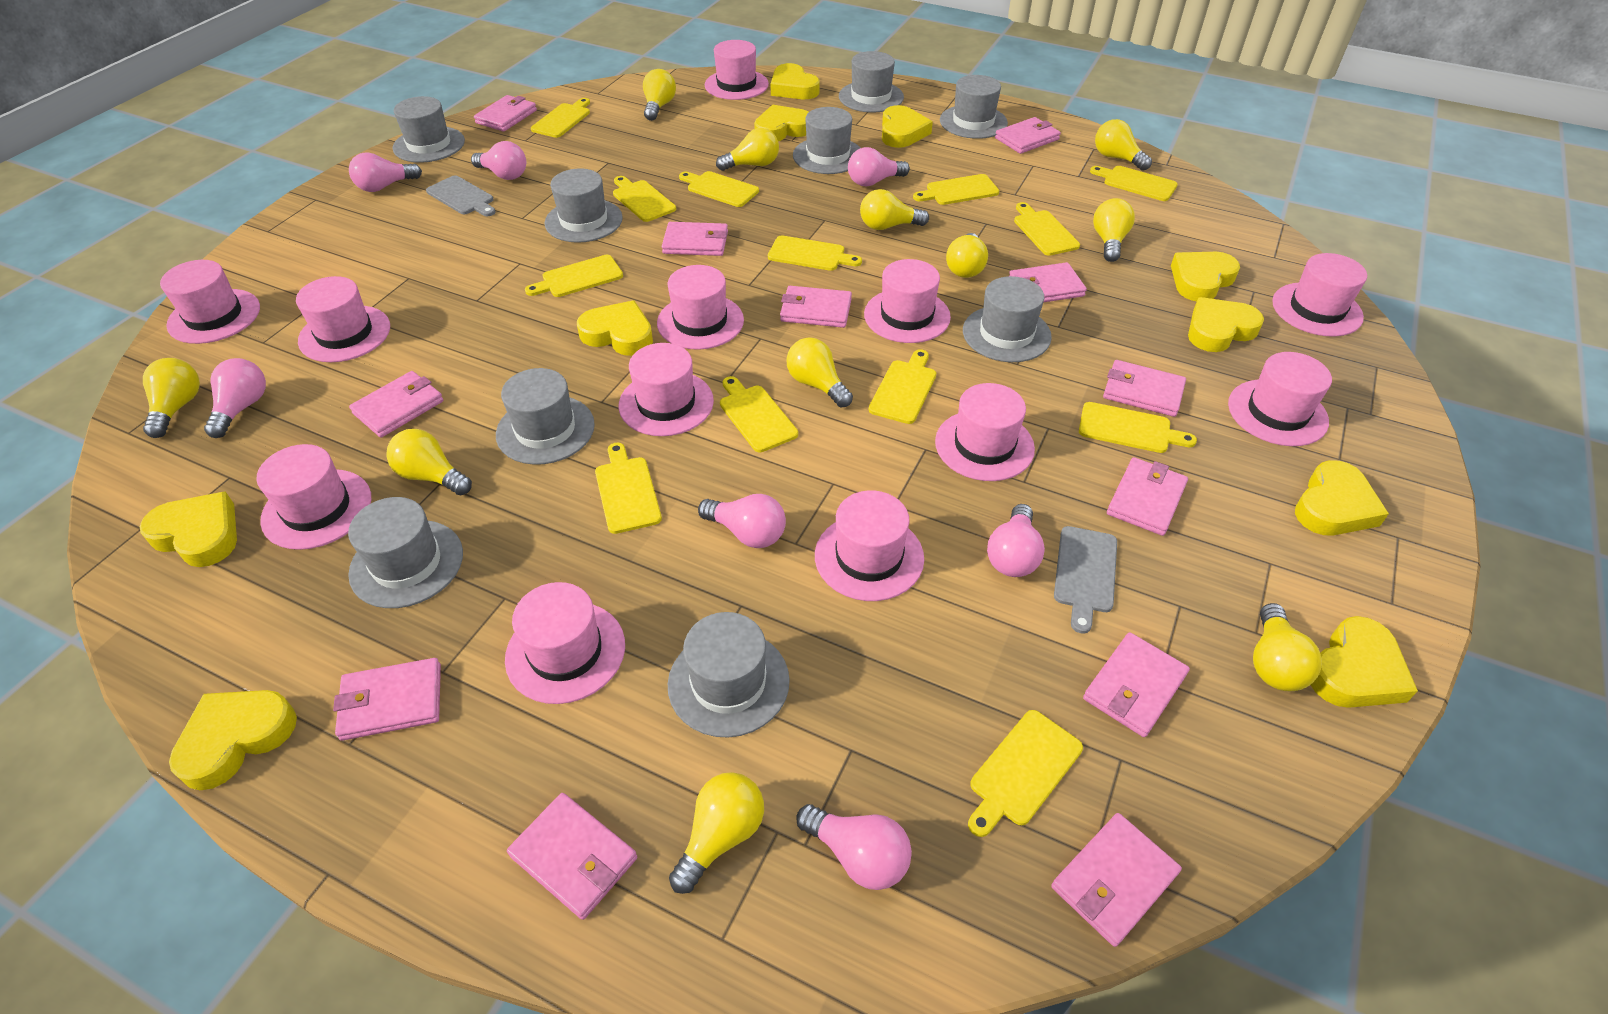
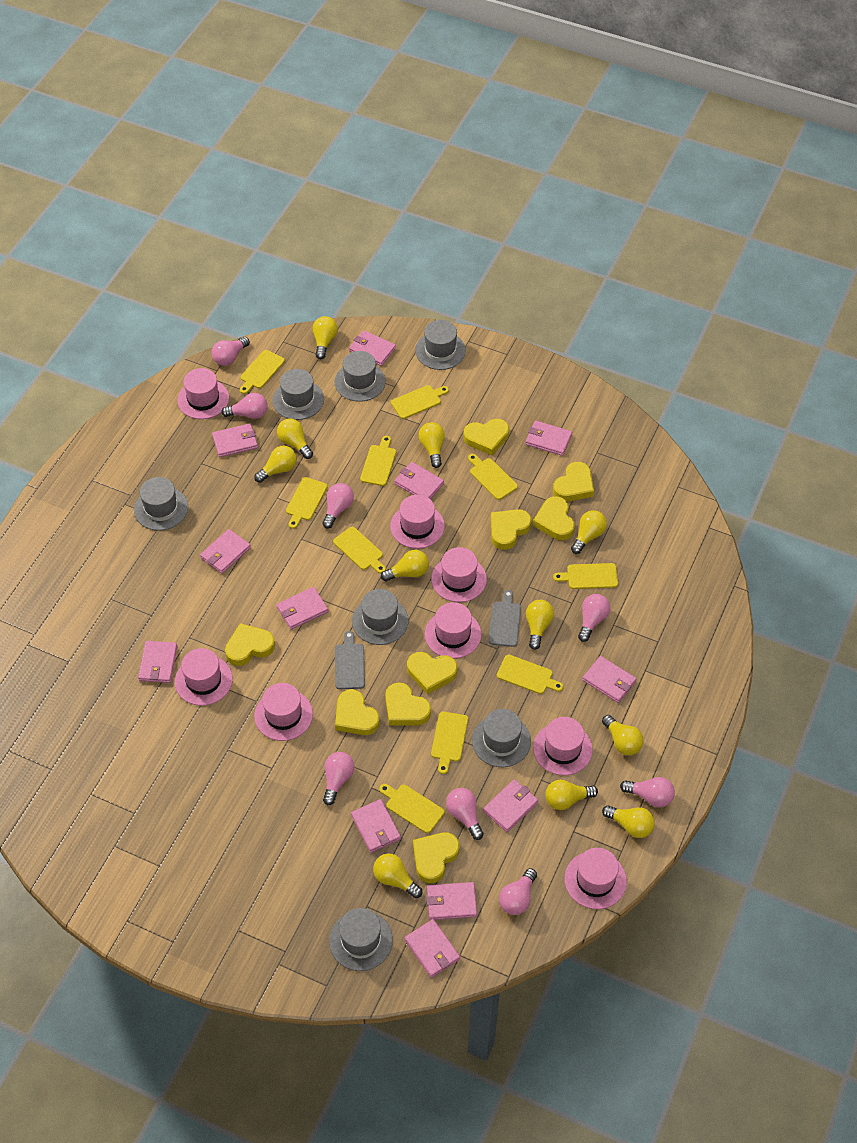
grey hat: [348,497,463,608] [393,96,465,163] [496,368,595,465] [544,168,623,243] [668,612,790,738] [793,107,860,174] [839,51,904,112] [940,75,1008,139] [963,276,1052,362] = 9 -> [134,477,188,531] [273,369,324,420] [329,908,393,971] [335,351,386,402] [352,589,409,645] [415,320,466,370] [472,709,531,767] = 7
pink hat: [160,260,260,344] [256,444,371,550] [296,276,390,362] [505,582,625,704] [619,343,714,436] [657,265,744,350] [705,40,769,100] [815,491,924,601] [864,259,951,343] [935,383,1035,481] [1228,352,1332,446] [1272,253,1367,336] = 12 -> [175,648,233,706] [177,368,229,419] [254,683,313,741] [390,495,445,549] [425,602,481,659] [431,547,487,602] [533,717,593,776] [565,848,627,909] = 8
pink light bulb: [204,358,266,438] [349,152,422,192] [471,141,526,180] [698,494,786,548] [796,804,912,890] [848,147,910,187] [987,504,1045,577] = 7 -> [212,337,250,366] [221,393,268,419] [322,483,354,529] [323,752,354,805] [446,788,484,840] [499,868,537,915] [578,594,610,642] [620,777,675,807] = 8
yellow cutting board: [525,255,623,297] [531,98,590,138] [595,443,662,534] [613,176,676,222] [679,171,759,207] [720,376,798,452] [768,235,862,271] [869,349,936,424] [913,174,999,205] [968,710,1083,837] [1014,202,1080,256] [1079,402,1197,453] [1090,166,1178,201] = 13 -> [240,350,285,394] [286,477,327,529] [333,527,386,574] [360,436,396,486] [379,784,444,833] [391,385,449,419] [431,712,468,774] [468,454,518,500] [497,655,564,694] [553,563,618,589] = 10
yellow heart: [139,491,237,567] [169,690,297,790] [577,300,653,356] [754,105,809,141] [770,63,819,99] [882,105,933,148] [1171,252,1240,301] [1188,297,1264,352] [1295,460,1389,536] [1311,616,1418,708] = 10 -> [225,623,275,666] [335,689,380,735] [385,683,431,725] [407,652,457,694] [413,832,459,883] [463,419,509,455] [491,509,532,550] [533,496,575,540] [553,462,594,502] = 9

